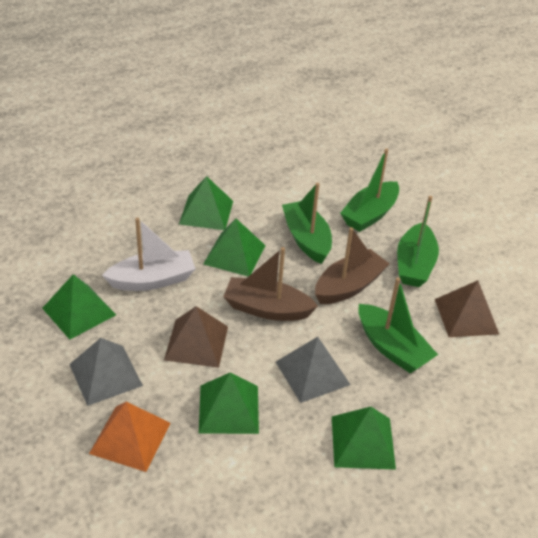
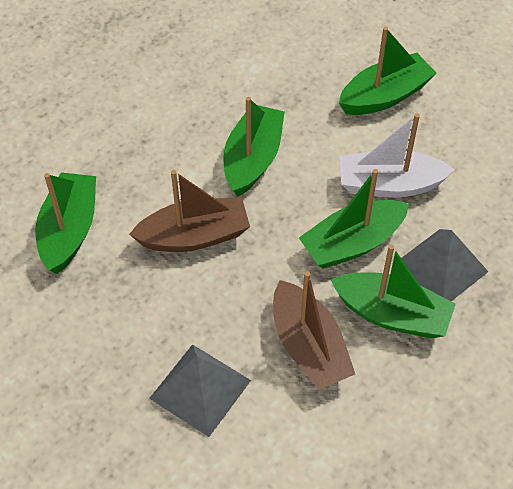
brown pyramid: [164,306,228,368] [435,280,499,337] = 2 -> none = 0
green boat: [282,183,332,264] [340,148,399,232] [358,277,438,373] [397,196,439,287] = 4 -> [35,172,96,274] [223,97,285,197] [299,169,409,269] [331,245,456,338] [339,27,437,115] = 5
green pyramid: [42,274,116,340] [179,176,233,230] [199,373,259,434] [203,218,266,277] [332,407,396,470] = 5 -> none = 0
orange pyramid: [89,402,171,472] = 1 -> none = 0

